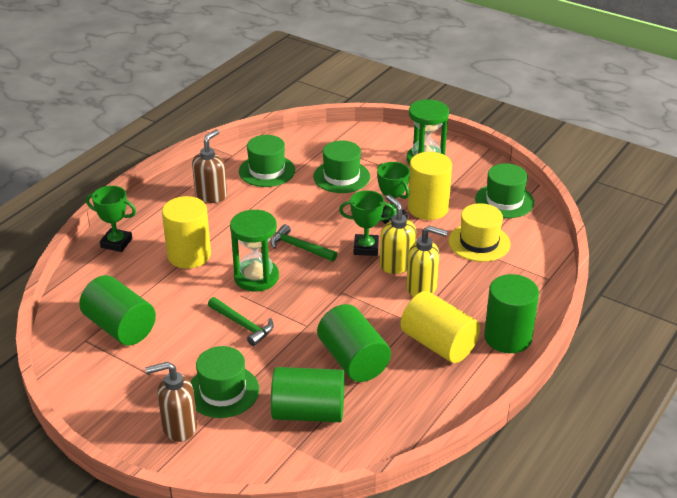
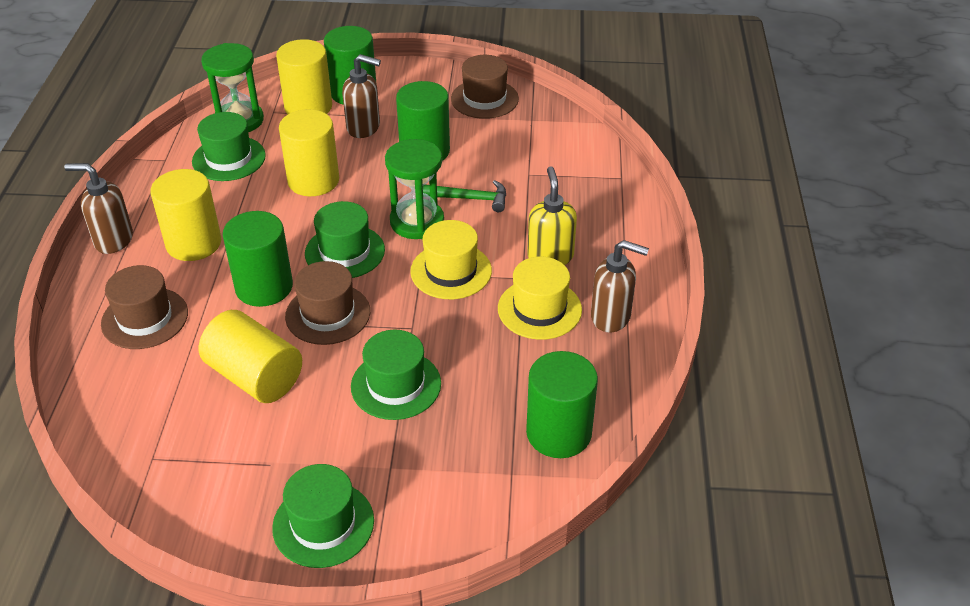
brown hat: none = 0 -> [101,265,188,349] [285,261,370,345] [451,55,519,119] = 3
brown soap dispenser: [145,362,197,442] [192,129,227,203] = 2 -> [64,163,133,254] [342,54,381,138] [591,240,649,333] = 3
green hammer: [208,297,274,346] [270,224,337,261] = 2 -> [423,180,506,212] = 1
green trophy: [86,186,136,252] [339,190,395,256] [377,162,410,224] = 3 -> none = 0
yellow cylinder: [162,196,211,269] [401,291,480,363] [408,152,452,220] = 3 -> [150,169,221,261] [199,310,302,403] [276,39,332,114] [279,109,339,196] = 4
yellow hat: [448,203,511,262] = 1 -> [410,220,492,299] [498,256,582,340] = 2
yellow soap dispenser: [380,195,416,274] [407,226,448,297] = 2 -> [527,166,577,265] = 1

